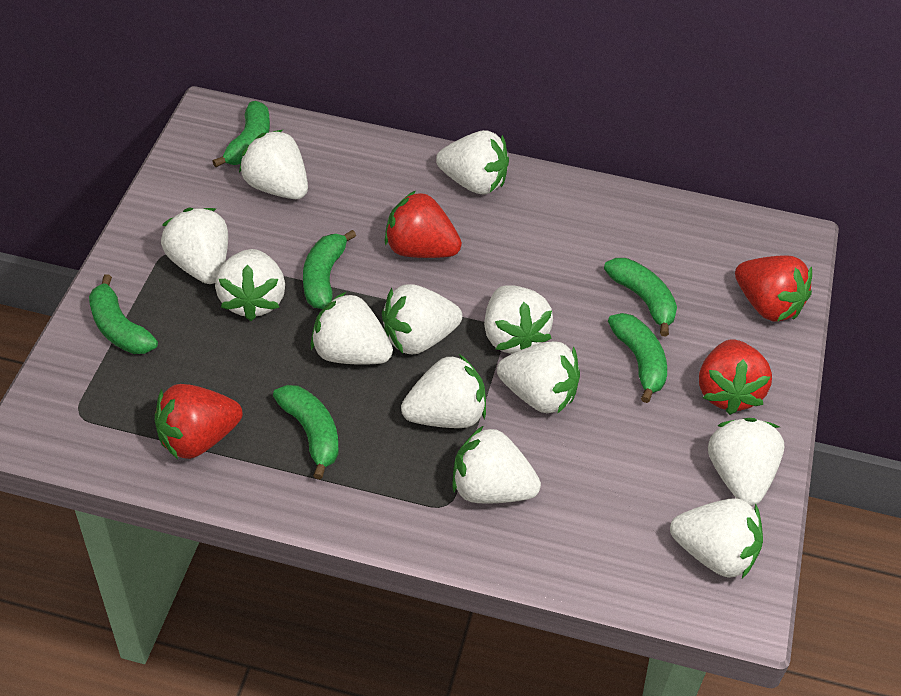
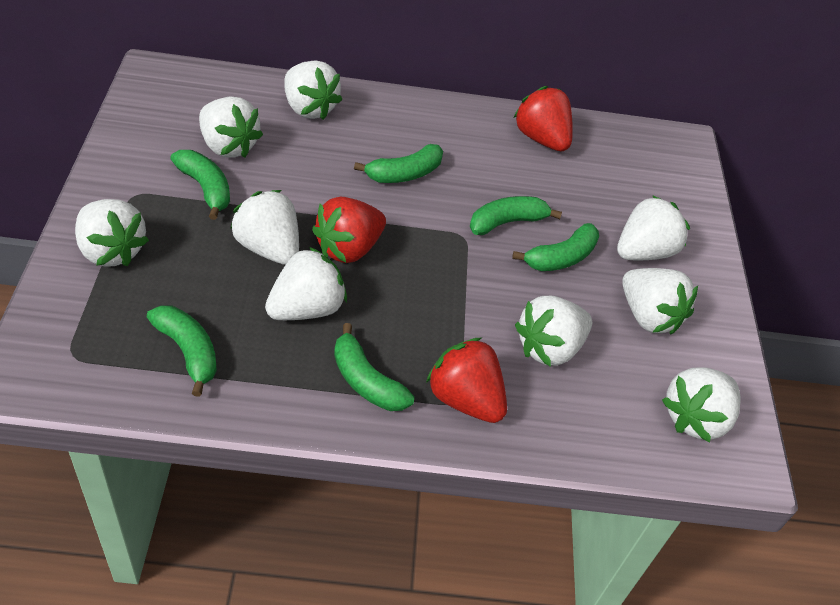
red strawberry: [155,384,242,459] [385,191,462,258] [699,339,772,415] [735,255,812,322] = 4 -> [312,197,386,263] [426,338,507,423] [513,86,573,151] = 3
white strawberry: [161,208,228,284] [215,249,285,321] [239,130,308,199] [311,292,393,365] [382,284,462,355] [401,354,486,428] [436,130,509,195] [452,425,541,503] [484,285,553,354] [497,342,580,414] [670,498,763,578] [708,418,784,506] = 12 -> [75,199,149,267] [199,97,263,158] [230,190,299,265] [265,247,347,320] [284,60,342,120] [515,296,592,367] [617,195,690,260] [622,268,698,334] [662,367,741,442] = 9

